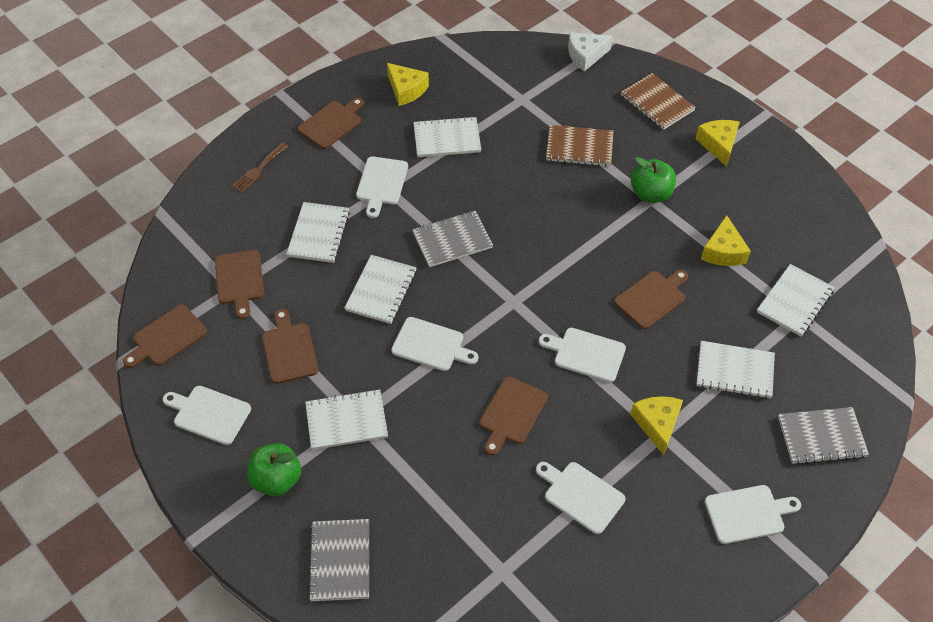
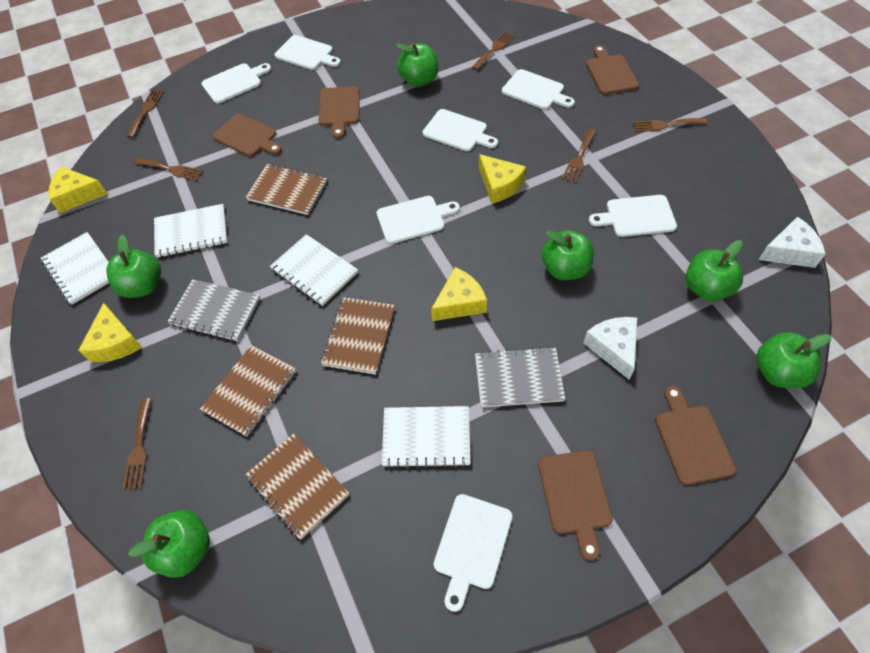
brown cutting board: [123,304,207,368] [215,250,264,319] [262,309,318,384] [298,98,364,149] [479,377,548,456] [614,270,688,329] = 6 -> [213,114,282,157] [318,86,360,139] [538,450,613,561] [586,45,639,95] [655,386,736,485] = 5
brown fork: [232,143,288,193] = 1 -> [122,398,152,490] [127,90,163,138] [134,158,203,181] [472,31,515,70] [562,129,596,183] [633,118,708,132] = 6
brown notebook: [546,125,613,167] [621,73,696,130] = 2 -> [200,345,296,437] [245,434,349,540] [246,164,327,215] [321,297,395,375] = 4
green apple: [247,443,301,496] [631,157,676,203] = 2 -> [106,235,161,298] [128,510,210,578] [396,43,438,87] [542,230,594,280] [686,240,743,301] [756,332,832,388] = 6
grey notebook: [308,519,369,601] [412,211,493,267] [778,407,869,465] = 3 -> [167,279,260,341] [475,346,565,408] = 2
white cheese: [568,32,613,71] = 1 -> [583,317,637,380] [759,217,825,268] = 2
white cutting board: [163,386,251,445] [356,156,408,218] [391,317,478,371] [536,462,625,534] [539,328,626,382] [705,485,801,544] = 6 -> [201,63,271,104] [275,35,341,70] [377,196,460,244] [423,109,498,151] [434,494,512,612] [502,69,575,110] [589,195,677,237] = 7
white notebook: [287,202,350,263] [305,389,388,450] [344,255,417,324] [413,116,482,157] [696,341,775,399] [757,264,835,336] = 6 -> [41,232,109,305] [154,204,228,258] [270,234,358,306] [382,406,471,468] = 4

